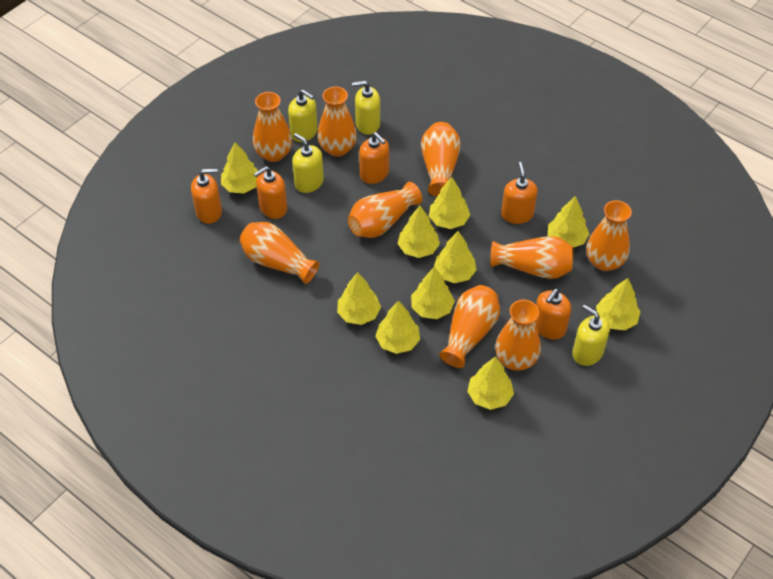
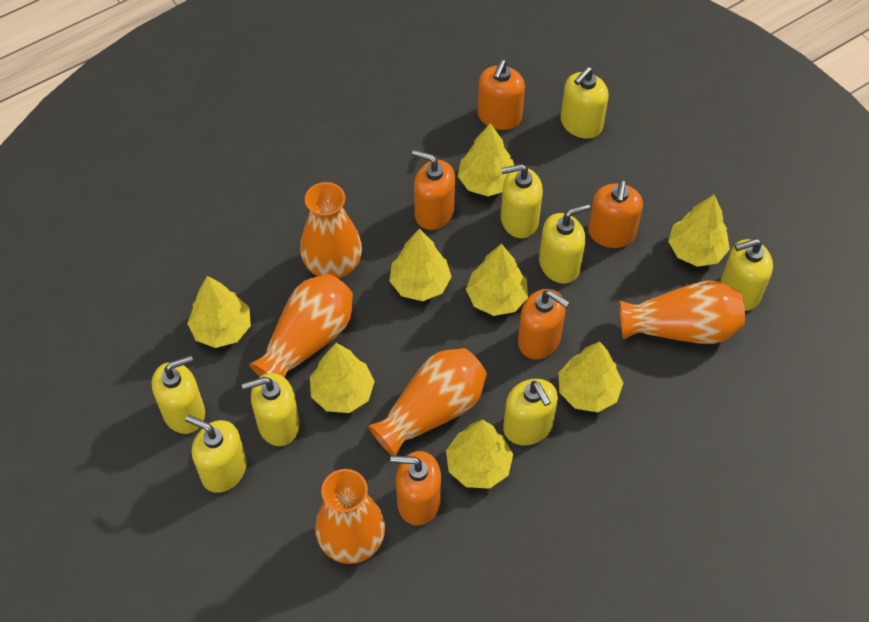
orange vase: [240,222,319,284] [253,92,292,162] [317,87,357,157] [348,182,422,238] [421,122,461,196] [439,285,500,368] [490,236,574,279] [495,300,541,371] [586,200,632,271] = 9 -> [250,274,353,378] [300,182,362,279] [315,469,385,564] [368,348,487,456] [619,280,745,344] = 5
yellow soap dispenser: [288,90,318,142] [292,133,324,193] [352,81,380,135] [572,305,610,366] = 4 -> [152,355,205,434] [185,415,247,493] [242,373,300,446] [501,164,543,238] [503,379,558,445] [539,204,590,284] [561,67,609,139] [720,238,773,311] = 8
yellow tree: [221,142,258,193] [337,272,381,325] [375,301,420,354] [398,206,440,258] [411,267,455,319] [429,177,470,229] [434,231,477,283] [467,356,514,410] [548,196,589,247] [596,278,640,331] = 10 -> [187,276,251,348] [310,343,375,413] [389,229,451,301] [446,420,513,489] [458,123,514,196] [466,244,528,316] [559,341,623,412] [668,194,730,267] = 8

